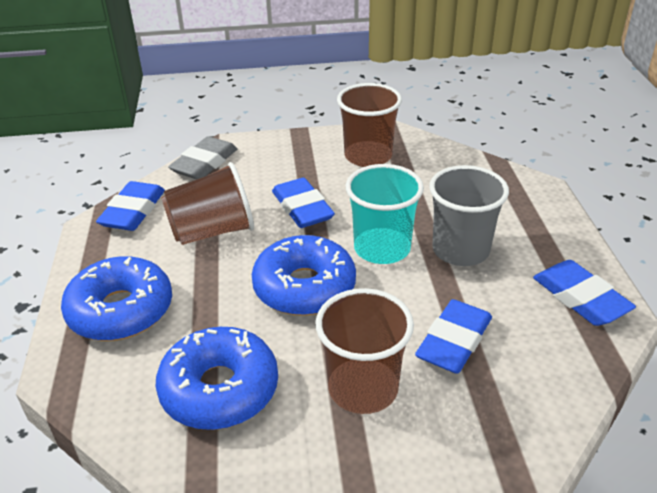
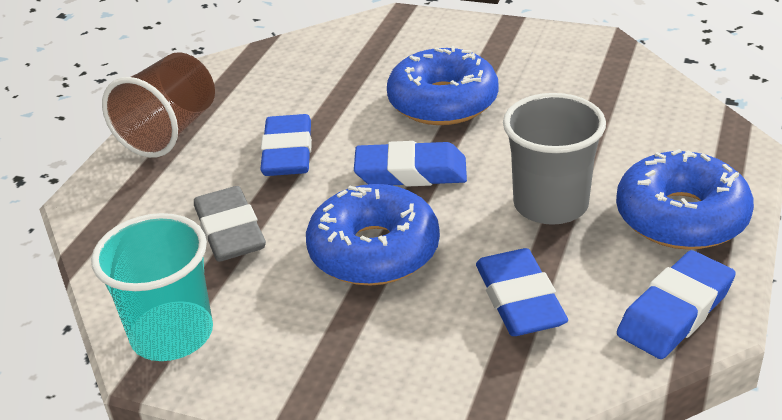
brown cup: [161,162,254,245] [315,288,414,414] [337,83,402,167] = 3 -> [102,52,215,158] = 1

